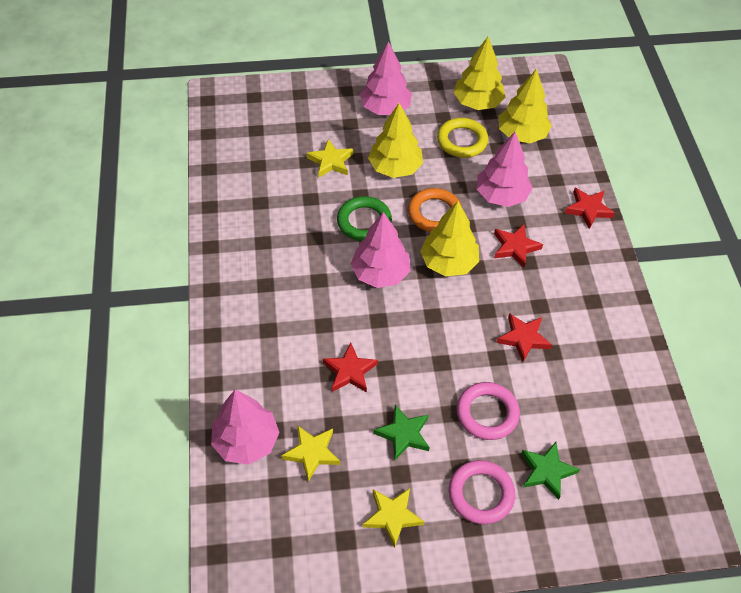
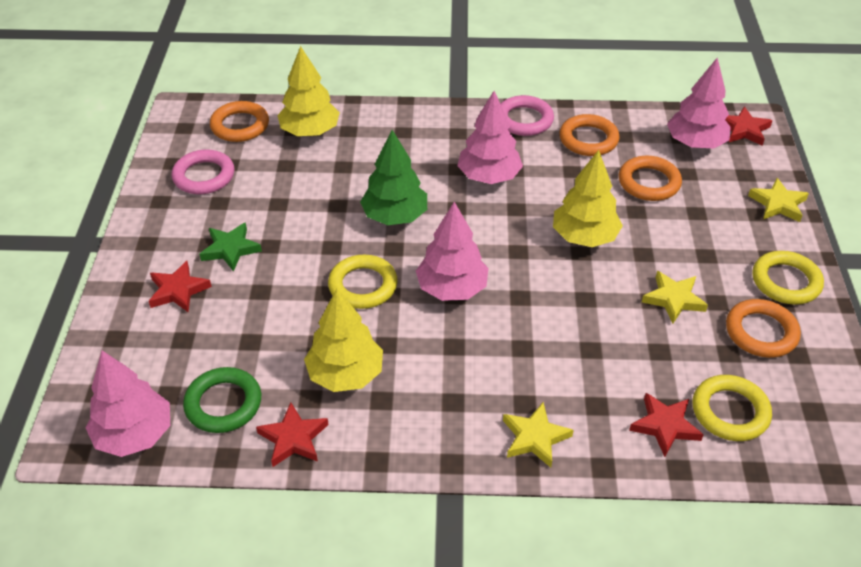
green star: [374,405,430,460] [521,442,580,500] = 2 -> [199,222,262,272] = 1
green tree: none = 0 -> [360,130,427,225] = 1
orange ring: [408,188,462,232] = 1 -> [210,101,269,142] [559,114,620,156] [619,156,682,201] [726,299,801,358] = 4
yellow ring: [437,118,488,158] = 1 -> [328,255,398,309] [693,375,772,441] [752,251,824,305] = 3
yellow tree: [368,103,423,178] [420,201,479,276] [453,37,505,110] [499,69,552,143] = 4 -> [277,46,340,136] [304,289,383,392] [553,150,623,247] = 3

